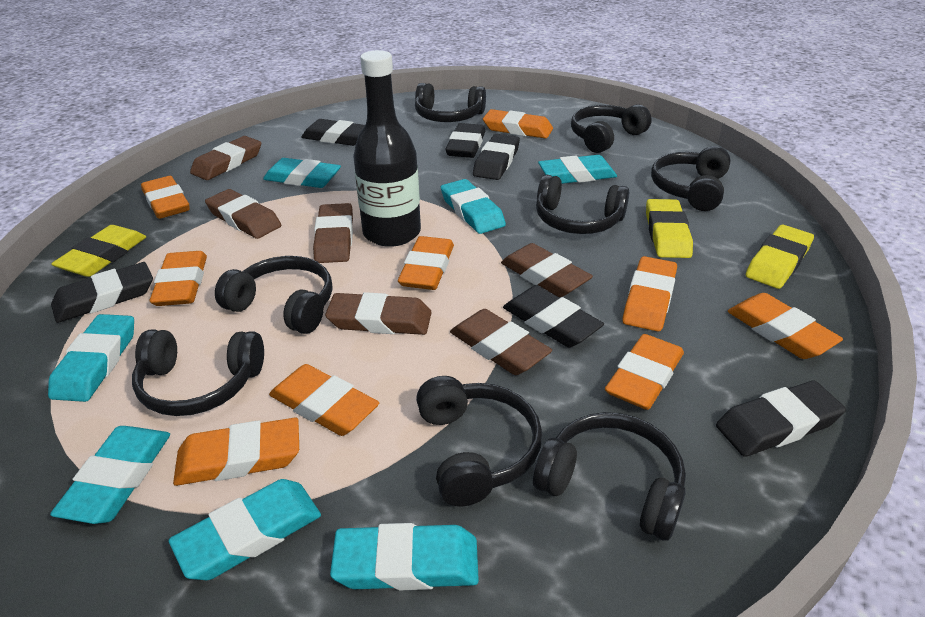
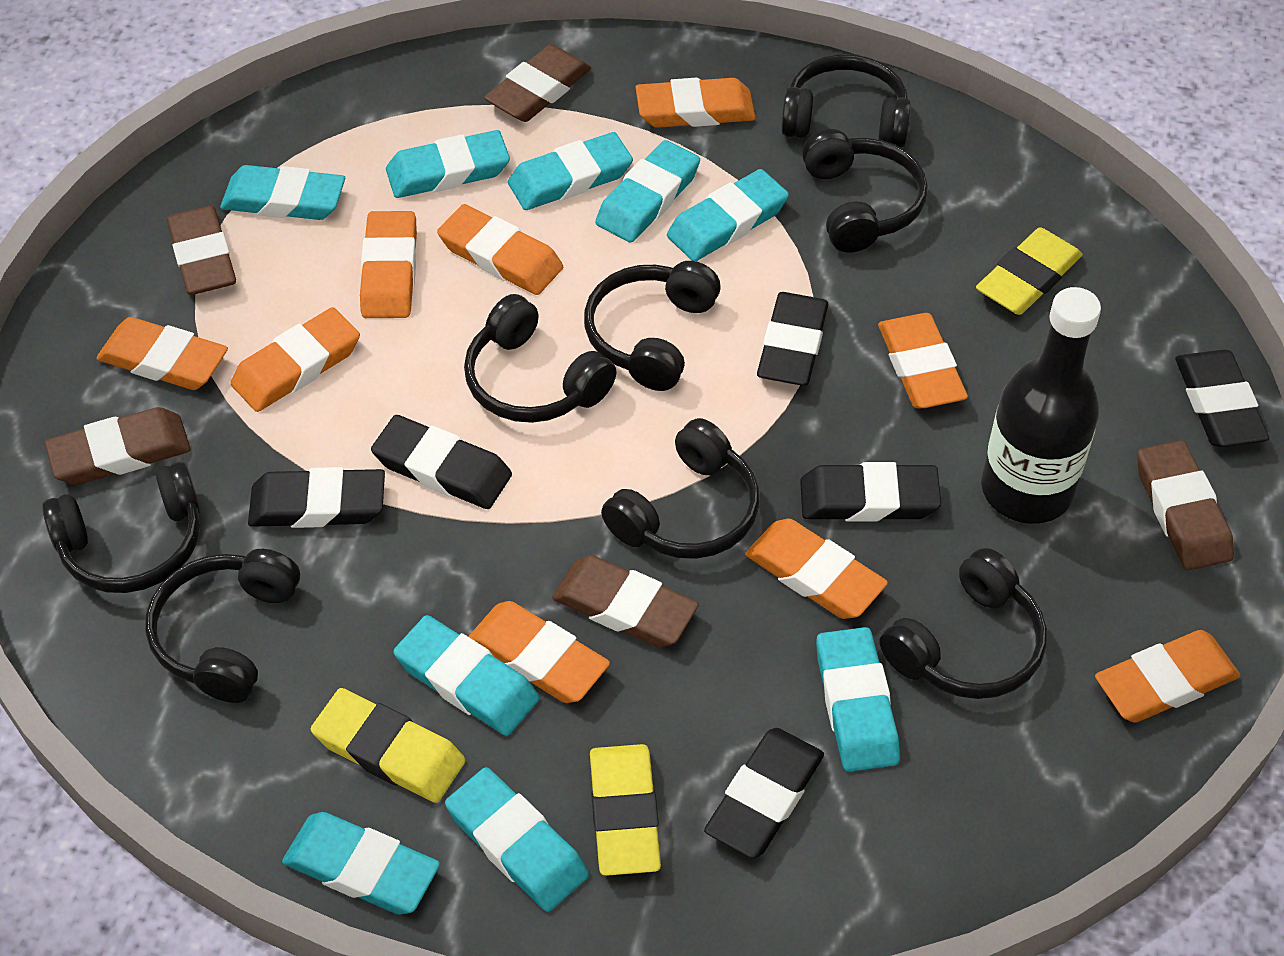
brown eraser: [190,136,261,180] [205,189,281,239] [313,203,353,263] [325,292,432,335] [450,309,552,375] [501,243,593,297] = 6 -> [45,407,191,485] [167,206,236,295] [484,44,591,122] [552,555,699,647] [1137,440,1234,570] = 5
turquoise eraser: [48,314,134,402] [50,426,170,524] [169,479,321,580] [263,158,341,188] [330,523,479,590] [441,179,506,234] [538,155,617,184] = 7 -> [220,165,345,220] [282,812,440,915] [386,130,510,198] [393,615,539,736] [445,767,589,912] [508,132,633,210] [595,140,700,243] [667,169,789,261] [816,627,900,772] = 9

